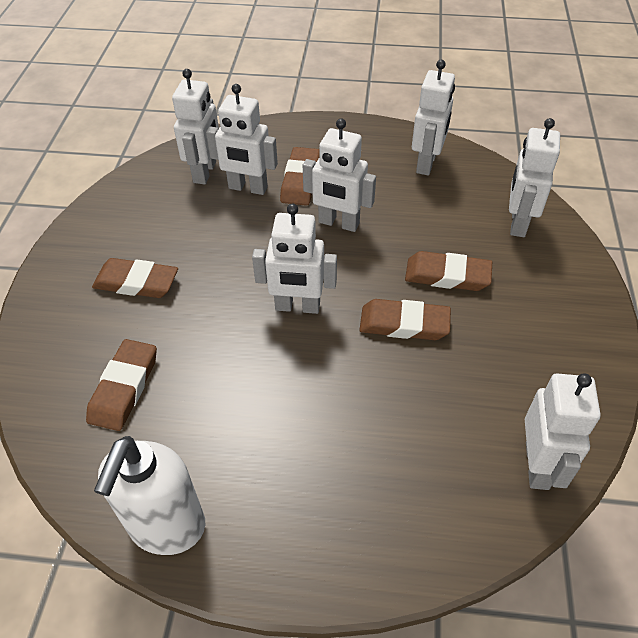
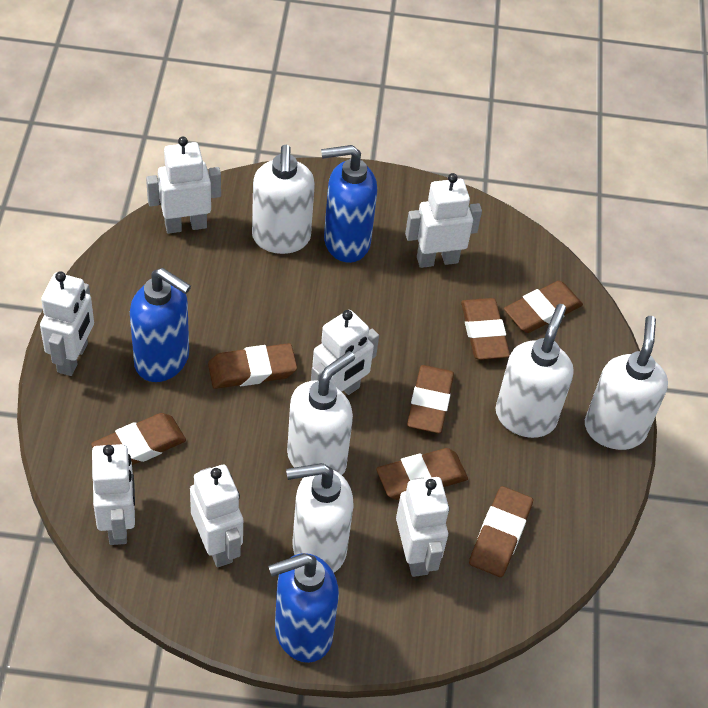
blue soap dispenser: none = 0 -> [130,268,191,382] [268,553,339,663] [321,145,377,263] = 3
brown eraser: [86,339,157,431] [92,258,178,298] [280,147,319,206] [360,299,451,340] [405,251,492,291] = 5 -> [91,413,186,465] [208,343,297,389] [376,448,468,500] [407,365,454,433] [461,298,510,360] [469,486,533,577] [504,281,583,333] = 7
white soap dispenser: [94,436,205,555] = 1 -> [252,145,315,254] [286,463,354,573] [287,351,355,475] [496,304,573,438] [585,316,668,450] = 5

